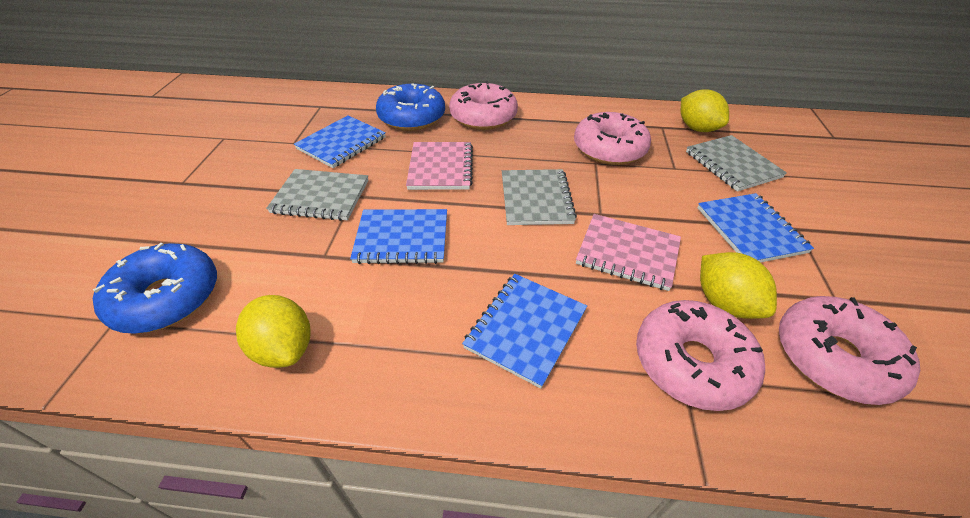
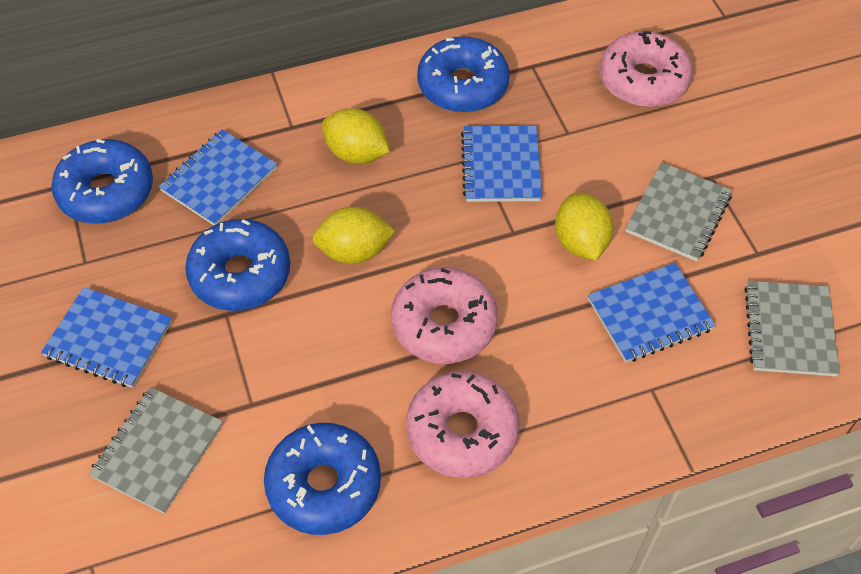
blue donut: [93,243,217,334] [376,83,445,131] = 2 -> [51,139,153,224] [185,219,290,311] [264,423,381,535] [417,37,510,113] = 4
pink donut: [449,81,518,130] [574,112,651,165] [636,300,765,411] [779,296,920,405] = 4 -> [391,267,498,364] [406,371,520,478] [599,31,693,107] = 3
pink notebook: [406,142,473,190] [576,214,681,291] = 2 -> none = 0

